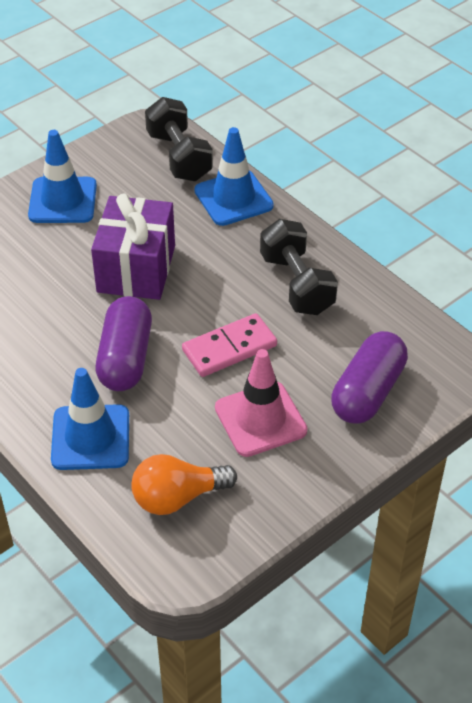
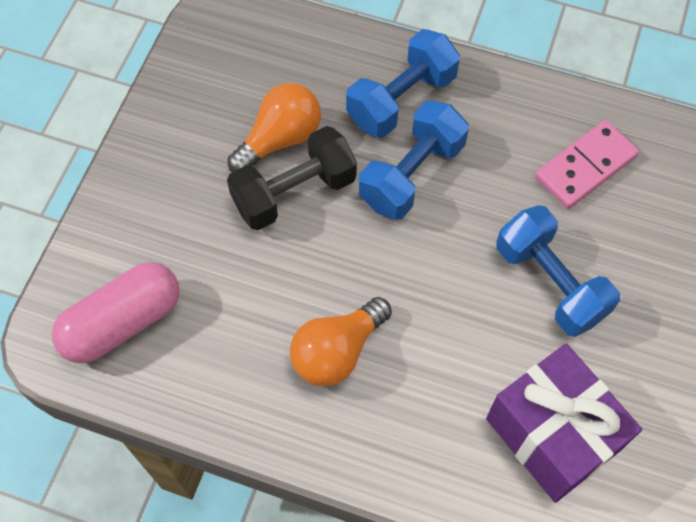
black dumbbell: [145,97,213,181] [260,219,338,315] = 2 -> [227,126,357,230] = 1
blue dumbbell: none = 0 -> [346,29,460,138] [359,100,469,220] [496,205,620,337] = 3
blue traffic cone: [28,130,97,223] [51,368,129,470] [194,127,274,226] = 3 -> none = 0
orange light bulb: [131,454,237,515] = 1 -> [227,83,321,172] [290,297,392,386] = 2
pink capsule: none = 0 -> [52,262,179,363] = 1
pink traffic cone: [215,349,307,457] = 1 -> none = 0
purple capsule: [96,296,152,391] [331,331,408,424] = 2 -> none = 0

